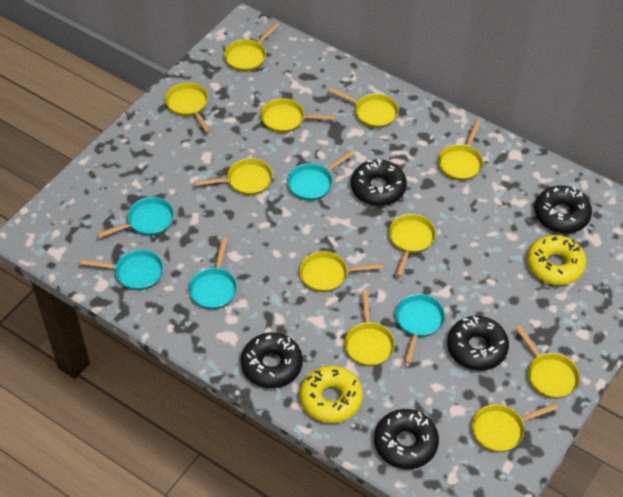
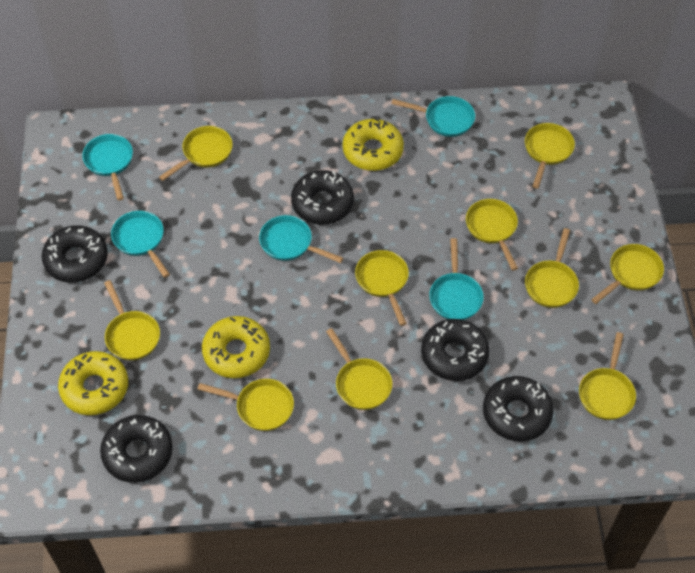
yellow donut: [300,365,363,423] [527,235,587,285] = 2 -> [58,351,128,415] [202,316,270,378] [343,118,404,171] = 3
yellow pan: [165,82,211,133] [195,158,273,195] [224,23,279,72] [261,98,336,133] [300,251,383,292] [329,87,399,128] [345,290,395,367] [389,214,436,277] [438,120,483,181] [472,403,558,452] [515,326,580,399] = 11 -> [104,280,160,361] [159,126,233,181] [197,379,294,431] [326,328,392,410] [355,250,409,326] [466,199,518,271] [525,123,575,189] [525,228,579,308] [579,332,636,420] [591,244,664,304] = 10

